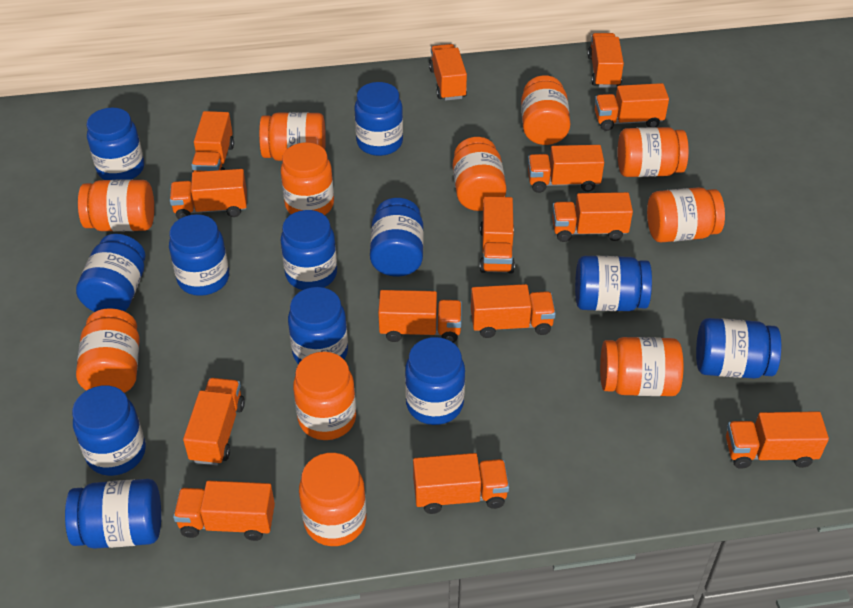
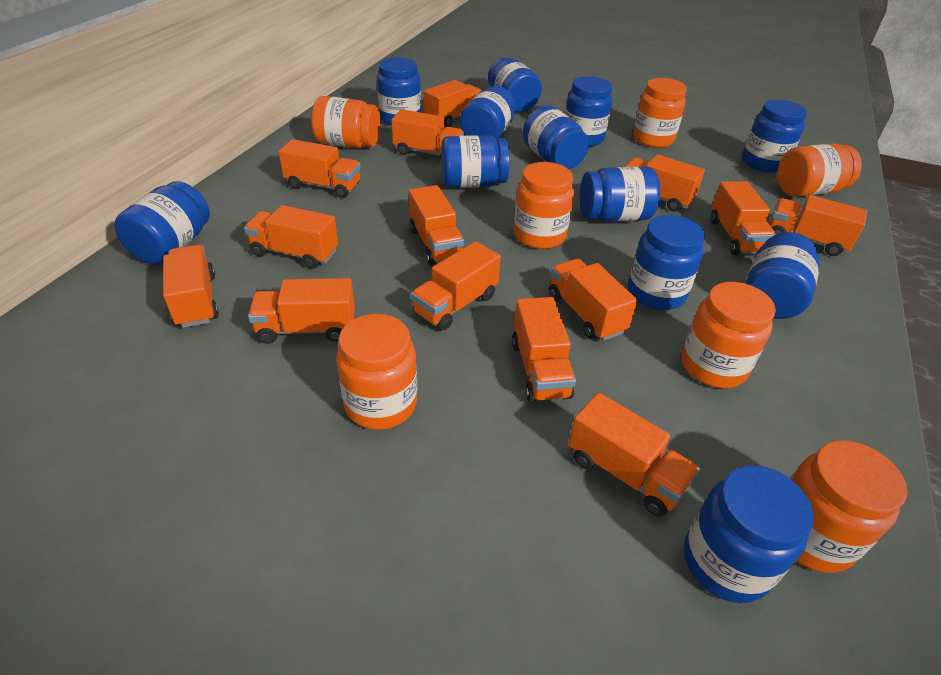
orange jar: [76,308,140,393] [78,179,154,232] [259,112,326,161] [281,143,334,215] [293,352,356,440] [299,453,366,546] [453,137,507,211] [521,75,571,145] [600,337,684,396] [618,127,689,177] [647,187,725,242] = 11 -> [311,96,380,148] [336,314,417,430] [513,162,574,249] [633,78,687,148] [681,282,776,388] [777,144,862,197] [790,440,907,573] = 7

